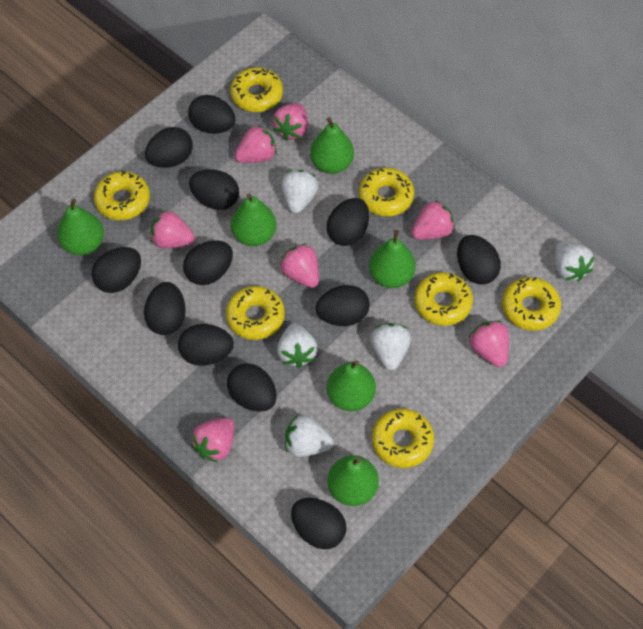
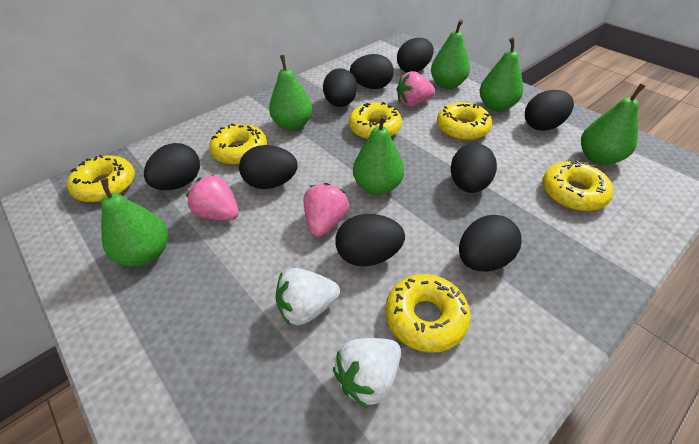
black egg: [92,247,141,293] [144,282,186,335] [145,127,193,168] [178,324,234,366] [183,241,233,285] [188,95,235,134] [189,169,239,210] [227,363,277,412] [291,498,347,549] [316,285,370,326] [327,198,369,246] [457,235,501,285] = 12 -> [144,143,200,190] [239,145,298,189] [323,68,357,107] [335,214,405,267] [350,54,394,89] [397,38,434,72] [450,143,497,193] [459,215,522,272] [525,90,574,131] = 9
pink strawberry: [151,210,195,248] [191,418,234,463] [234,125,277,163] [273,103,308,141] [280,243,319,288] [411,200,455,240] [469,320,509,367] = 7 -> [186,174,239,221] [303,183,349,237] [396,71,435,107] = 3
white strawberry: [277,323,317,368] [281,170,319,213] [285,415,333,457] [371,323,411,370] [555,241,594,281] = 5 -> [276,268,340,325] [333,338,401,408] = 2
yellow donut: [94,171,150,220] [226,286,285,340] [230,67,283,112] [359,168,414,216] [372,409,434,468] [414,272,473,326] [502,277,561,331] = 7 -> [67,155,135,202] [209,124,267,165] [349,102,402,139] [385,274,470,353] [437,102,492,141] [542,160,614,211] = 6

